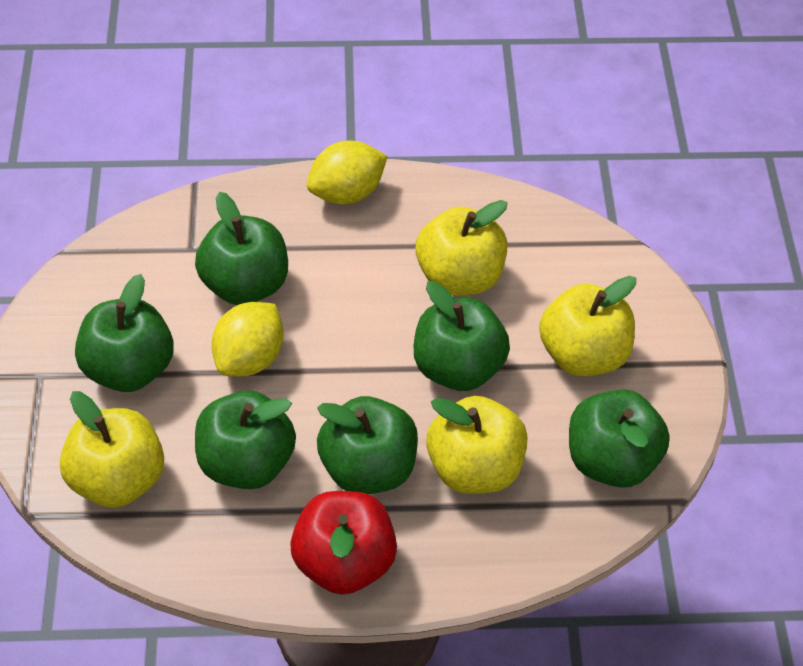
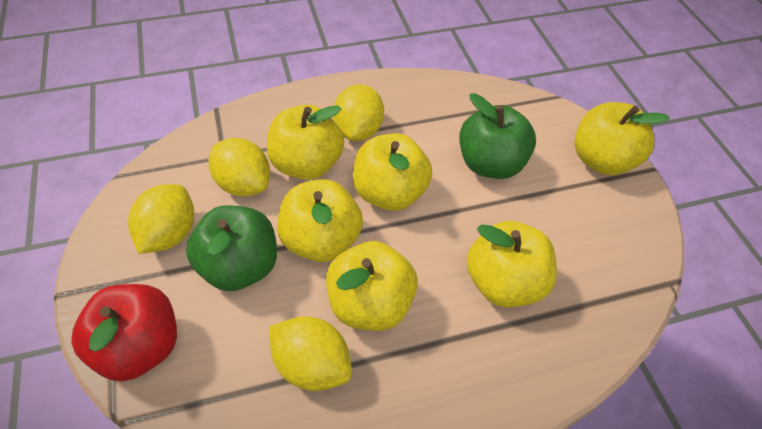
green apple: [75,274,174,392] [195,192,288,305] [195,391,296,489] [317,396,418,494] [414,281,510,391] [569,389,670,488] = 6 -> [186,205,277,291] [459,93,536,179] = 2
yellow apple: [60,391,164,508] [416,200,508,296] [426,396,528,494] [539,276,636,376] = 4 -> [267,105,344,180] [277,179,363,262] [326,241,418,331] [353,133,432,211] [467,221,557,307] [575,102,670,175] = 6
yellow lemon: [211,302,284,377] [307,141,388,204] = 2 -> [128,184,194,254] [209,138,270,196] [269,316,352,391] [333,84,384,141] = 4

